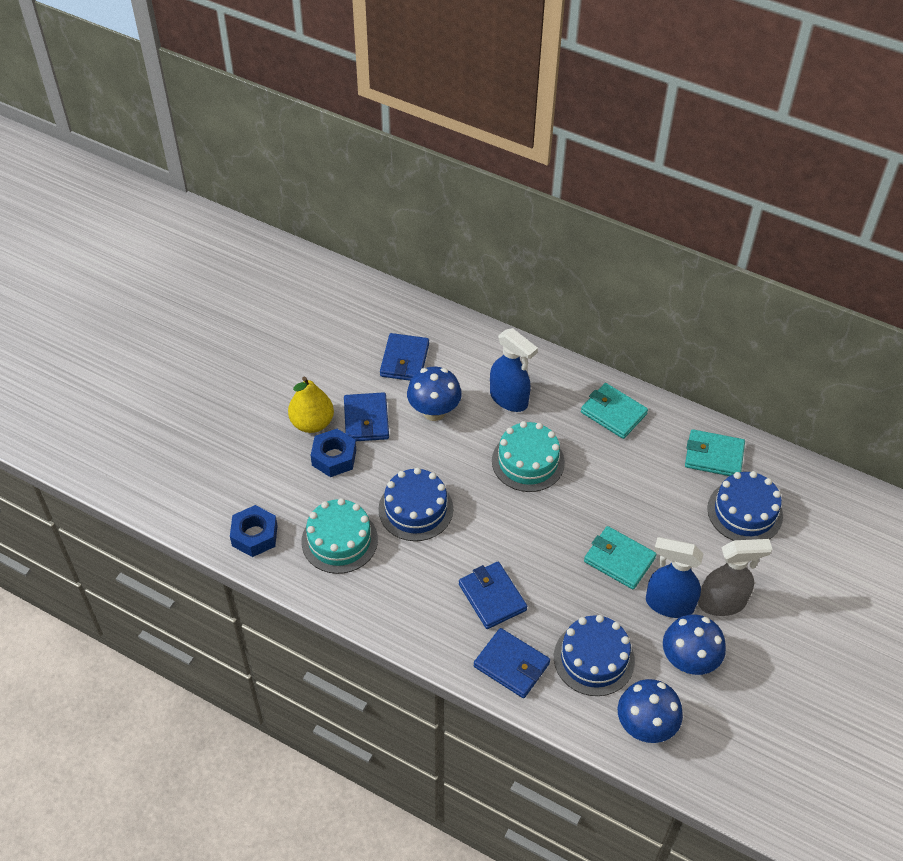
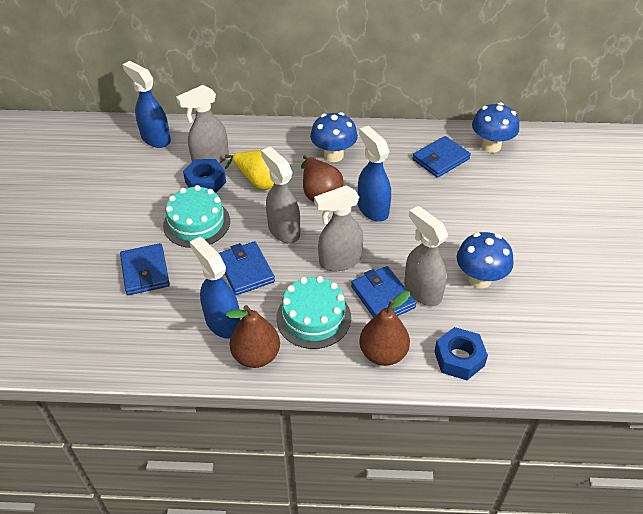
blue cake: [378,467,453,541] [554,615,635,696] [707,471,783,541] = 3 -> none = 0
blue spray bottle: [490,328,538,412] [646,537,704,618] = 2 -> [122,61,171,148] [190,237,241,339] [358,126,391,222] = 3
brown pear: none = 0 -> [226,305,280,368] [301,155,344,202] [359,291,410,366] = 3
grey spray bottle: [698,539,772,616] = 1 -> [176,85,229,164] [261,147,300,243] [314,185,363,271] [404,206,448,306] = 4
turquoise wallet: [581,383,648,439] [584,526,656,590] [685,429,745,476] = 3 -> none = 0

